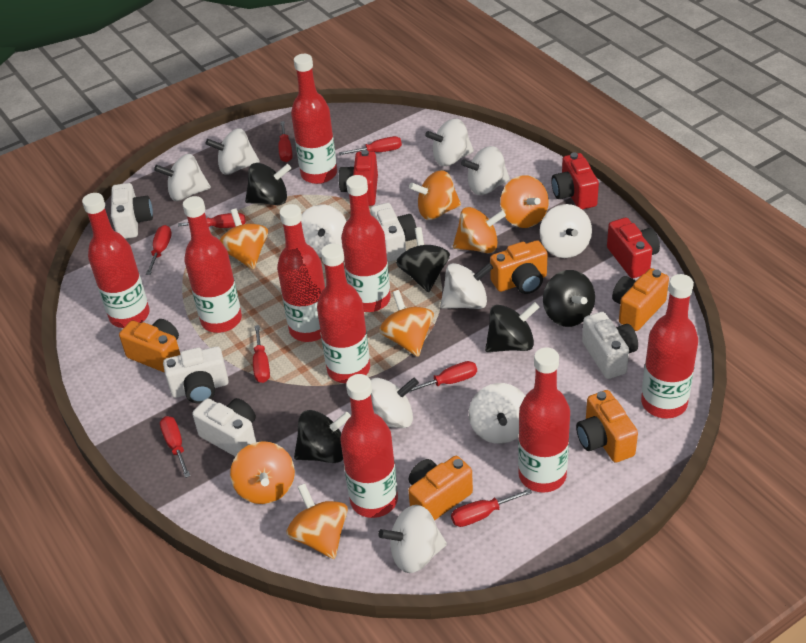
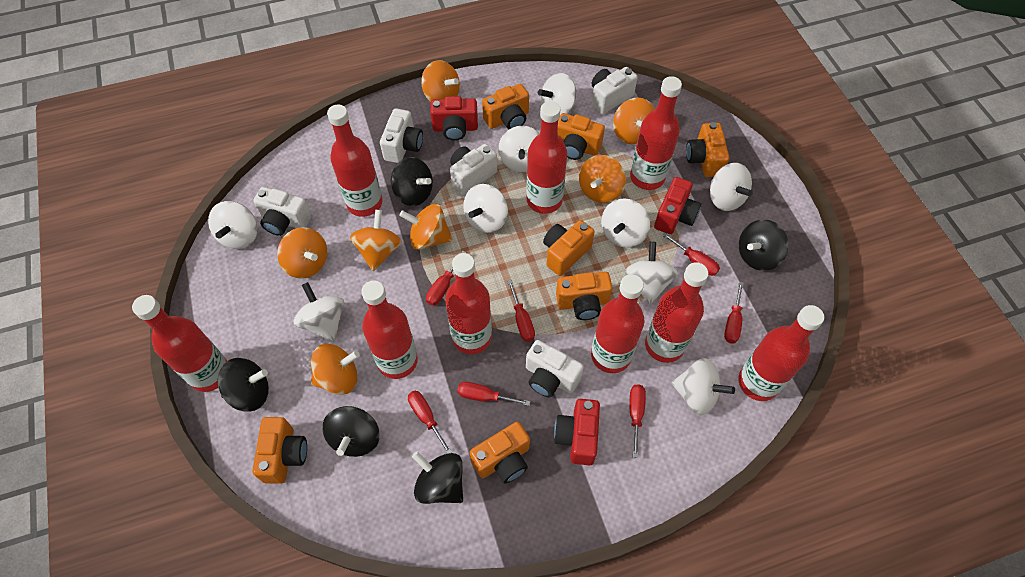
orange camera: [119,319,180,373] [408,456,473,521] [490,240,547,294] [576,390,638,463] [612,268,669,331] = 5 -> [252,417,307,484] [469,422,530,483] [482,84,529,129] [543,220,595,276] [556,272,613,320] [558,113,605,160] [686,122,729,177] = 7
red screwdriver: [146,225,172,275] [160,416,190,478] [178,213,246,228] [253,325,270,383] [279,121,293,162] [339,136,402,155] [408,361,477,393] [451,488,532,527] = 8 -> [408,390,452,454] [426,251,467,306] [457,382,530,406] [507,280,535,342] [630,384,646,458] [662,233,720,276] [724,282,744,343] = 7
white spinning top: [154,154,211,201] [205,128,260,175] [301,205,347,257] [370,378,419,428] [378,505,447,573] [425,119,474,166] [440,263,493,309] [461,146,510,195] [469,383,525,444] [540,204,592,258] = 10 -> [208,201,257,249] [294,282,344,342] [463,184,508,233] [498,126,540,173] [538,73,577,115] [601,198,650,248] [625,242,678,305] [671,358,735,415] [710,163,753,211] = 9

